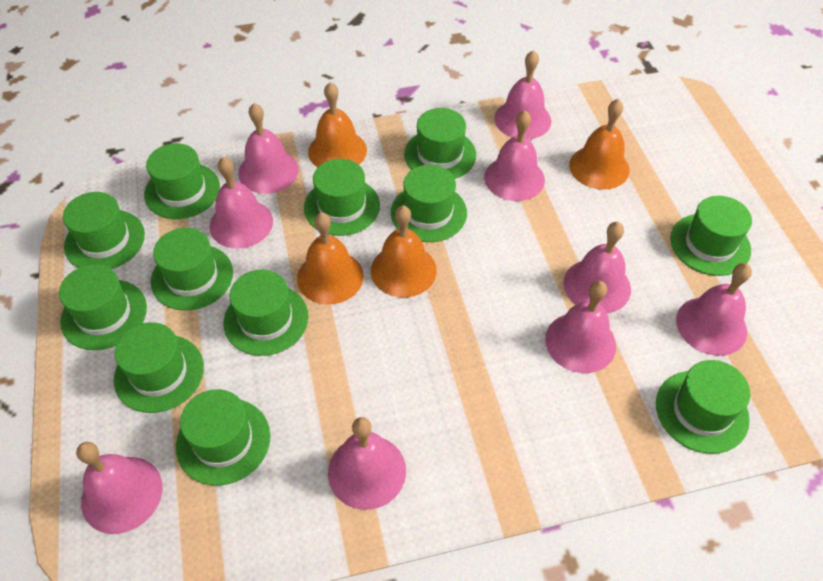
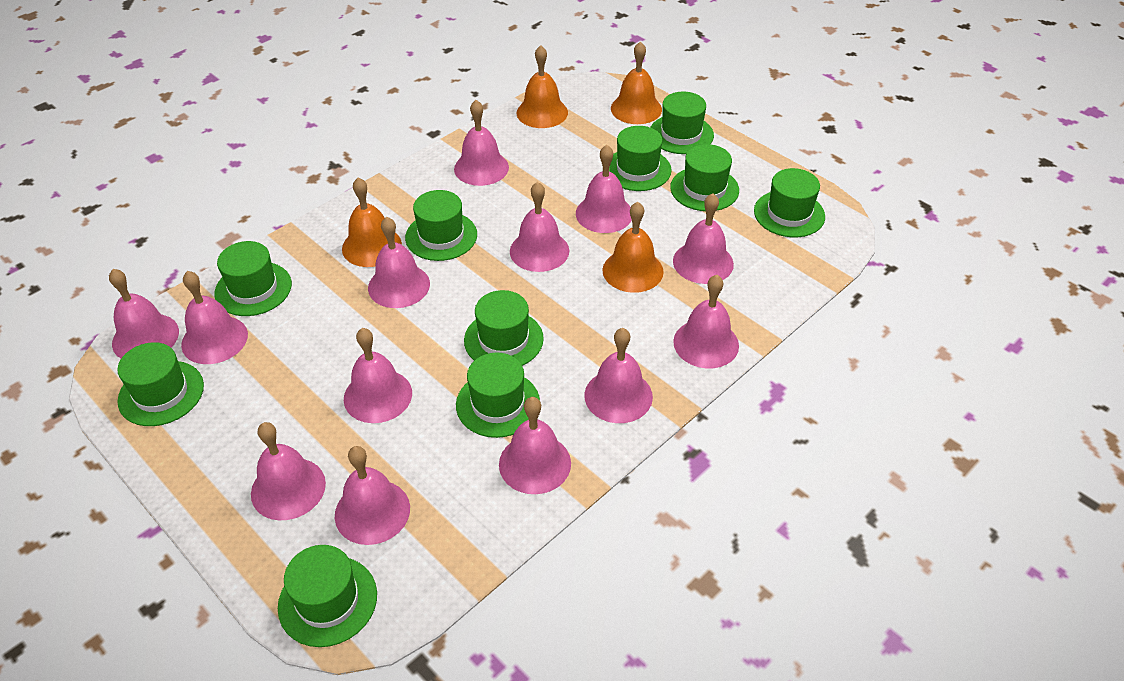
green hat: [59,264,147,350] [63,192,145,269] [114,322,204,413] [144,143,220,219] [151,228,233,311] [176,389,270,485] [223,269,309,356] [304,159,380,236] [391,165,467,242] [404,108,476,179] [656,360,751,454] [670,196,752,276] = 12 -> [117,342,204,426] [214,241,292,316] [278,545,377,647] [405,190,477,261] [456,352,540,438] [464,290,544,366] [609,126,672,191] [650,91,714,154] [670,144,739,211] [754,168,825,237] = 10
pink bell: [76,442,163,534] [210,157,273,249] [238,103,298,194] [328,417,406,510] [484,110,545,201] [494,50,551,139] [545,281,616,373] [563,222,631,314] [676,263,752,356] = 9 -> [109,269,179,358] [181,271,248,364] [251,422,326,520] [335,446,410,545] [344,328,412,423] [368,217,430,308] [454,100,509,186] [499,397,571,494] [510,182,569,272] [576,145,632,233] [584,328,653,423] [673,193,734,284] [673,275,739,368] = 13

